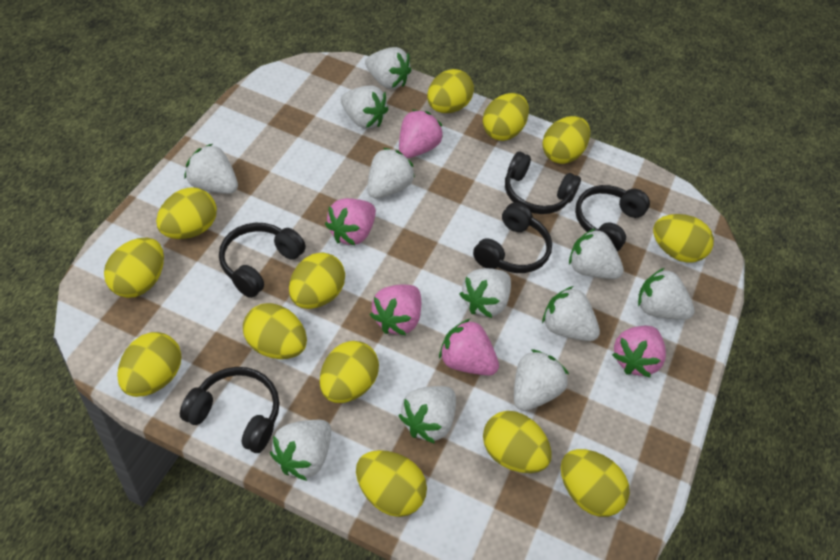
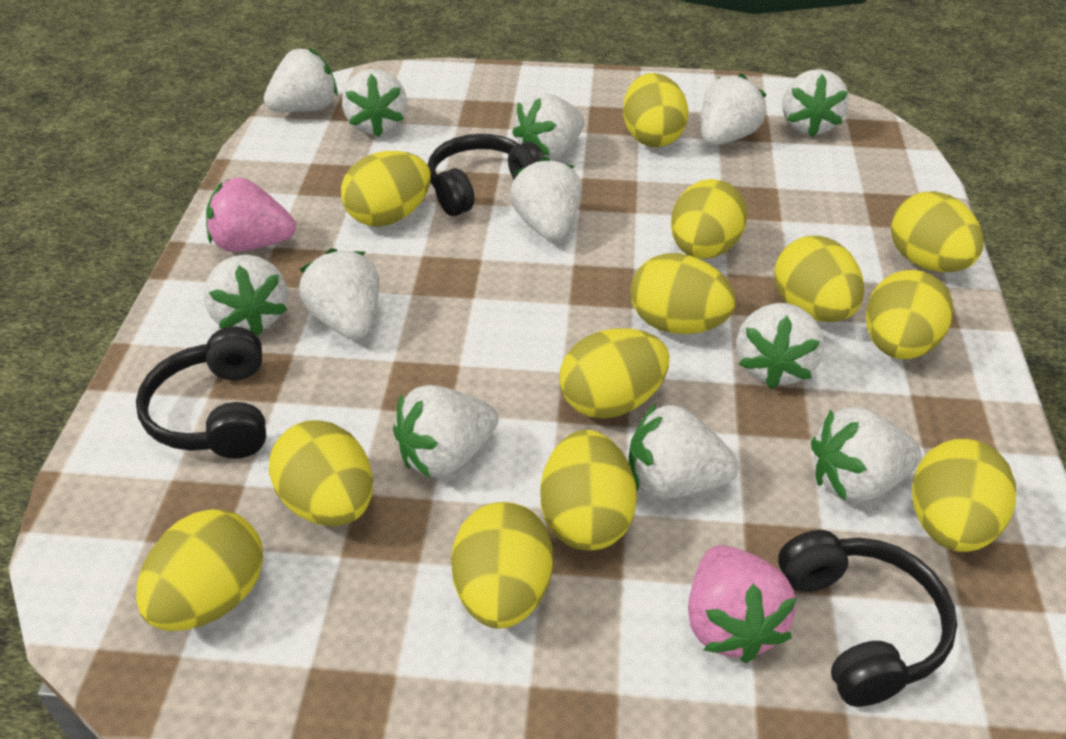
black headphones: [180,367,280,453] [219,223,306,298] [473,202,552,273] [505,151,581,214] [575,185,650,251] = 5 -> [136,327,266,459] [428,134,545,216] [778,530,957,707] = 3
pink strawberry: [325,198,376,245] [370,285,421,336] [399,109,443,158] [439,318,499,375] [612,326,666,378] = 5 -> [206,177,296,252] [688,545,797,663] = 2
white strawberry: [184,144,238,194] [270,420,331,481] [341,86,388,129] [365,47,411,89] [367,148,415,198] [398,386,456,444] [459,268,511,318] [514,350,569,411] [542,286,600,341] [569,228,624,279] [638,268,695,320] = 11 -> [203,255,288,336] [264,48,338,112] [299,248,379,340] [342,69,407,137] [393,385,498,478] [510,157,582,241] [512,93,585,161] [629,403,739,499] [701,73,766,145] [737,303,824,389] [782,69,849,137] [811,408,921,503] = 12

